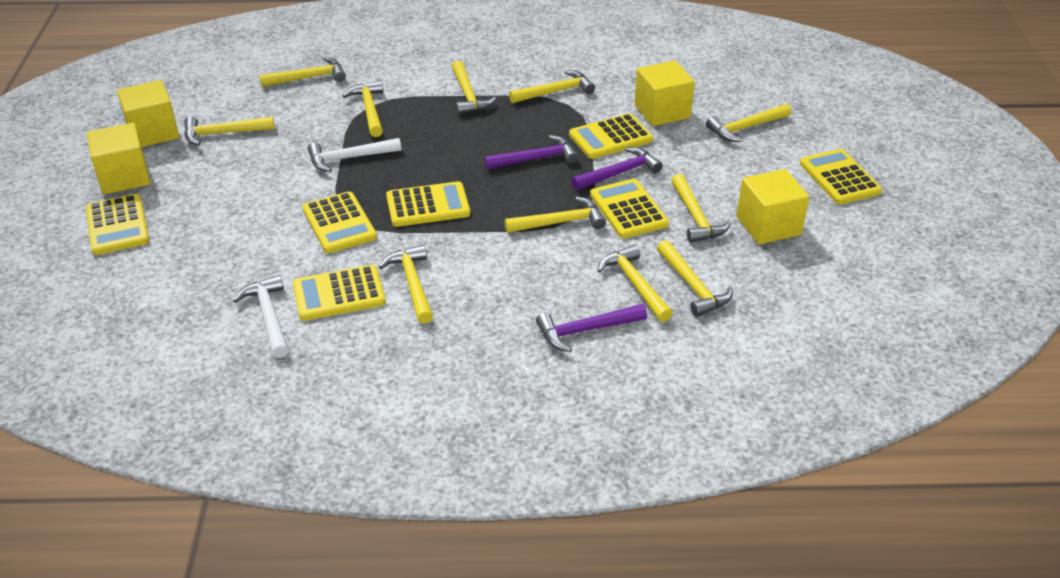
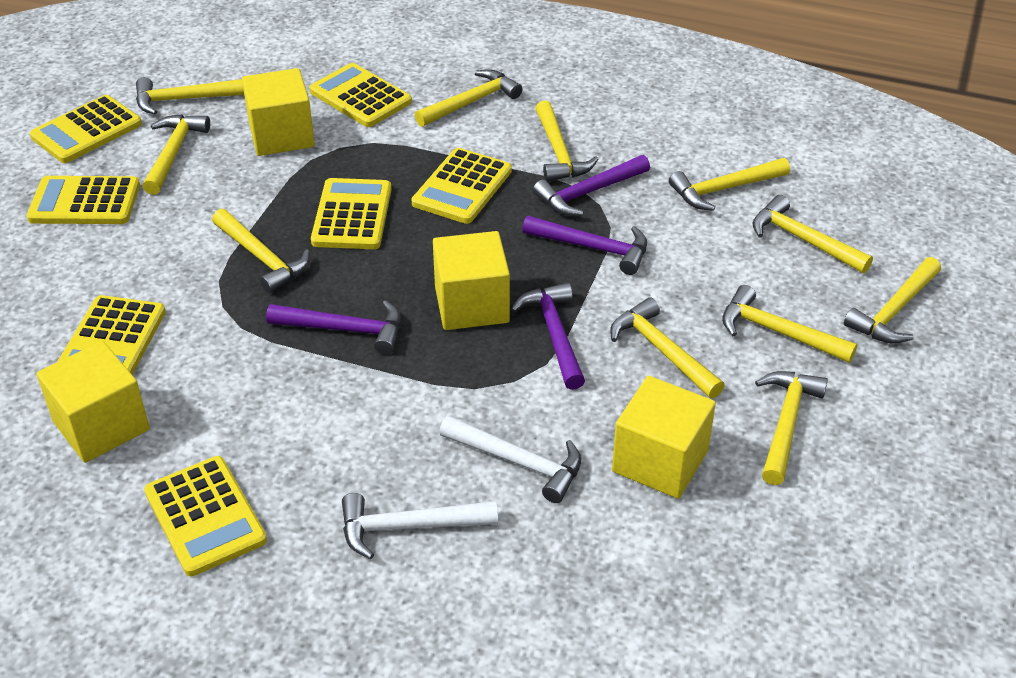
purple hammer: [484,135,578,169] [536,304,647,352] [571,147,663,190] = 3 -> [266,300,401,355] [511,283,585,390] [522,216,647,275] [533,155,650,216] = 4

